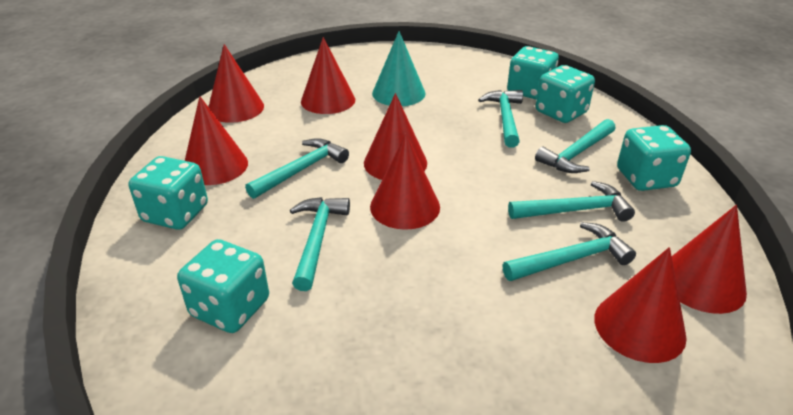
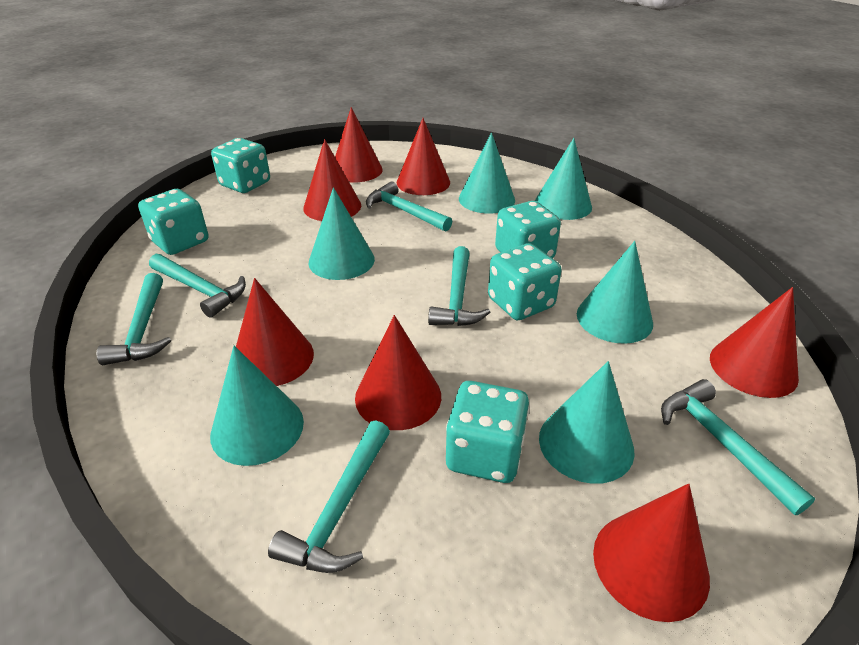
turquoise cone: [372,31,426,106] = 1 -> [210,346,304,466] [309,188,375,280] [459,133,515,214] [535,138,592,220] [539,361,635,484] [577,241,653,344] = 6

